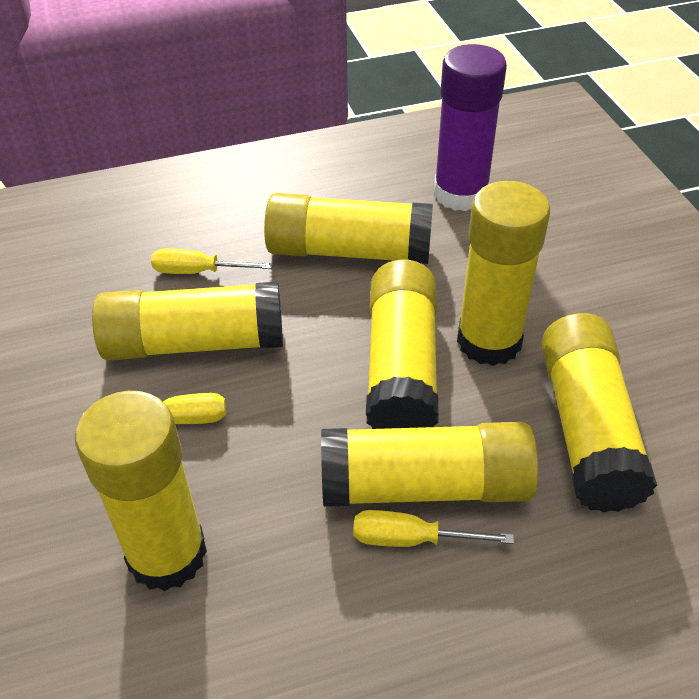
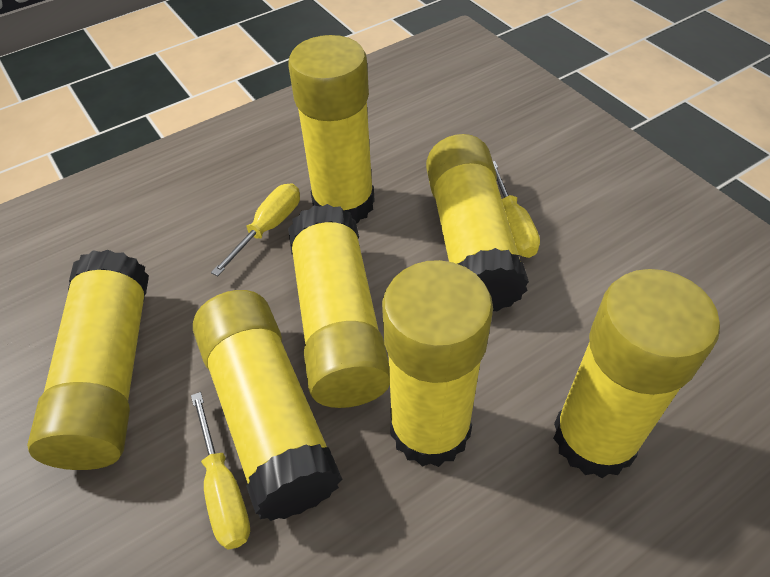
purple glue stick: [434,44,507,211] = 1 -> none = 0

